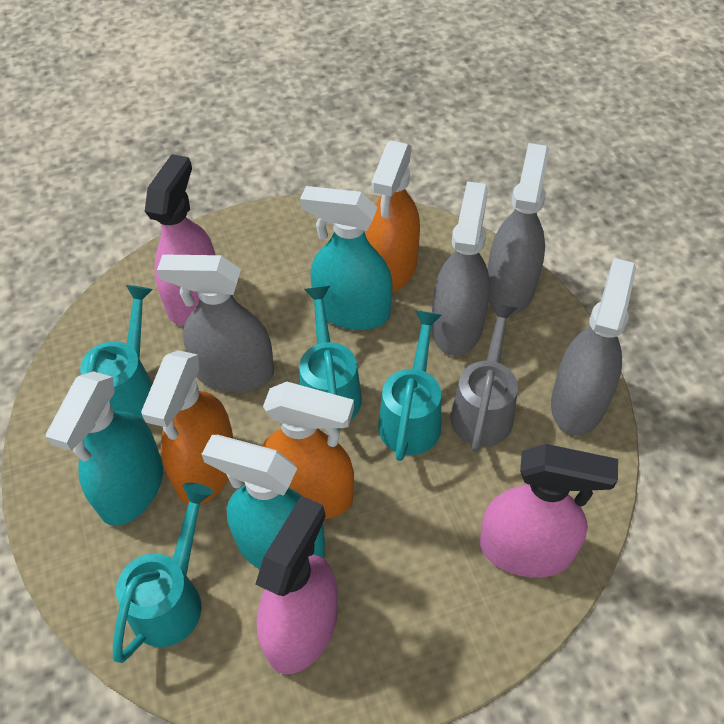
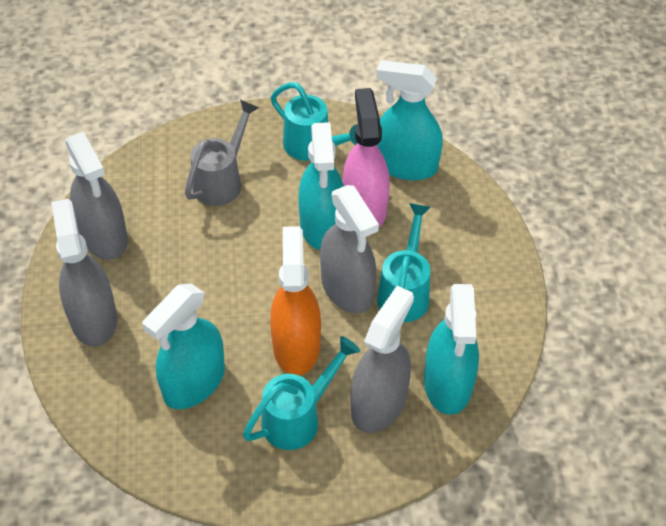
orange spray bottle: [141,350,234,504] [262,382,354,519] [365,140,420,292] = 3 -> [270,226,321,375] = 1
pink spray bottle: [145,154,215,325] [255,496,338,674] [480,444,618,578] = 3 -> [343,88,390,228] = 1
turquoise spray bottle: [46,371,163,526] [201,435,325,569] [300,186,393,330] = 3 -> [142,284,225,409] [298,122,344,250] [376,60,443,180] [424,284,479,415] = 4
turquoise watering can: [80,285,153,418] [113,483,213,663] [299,286,362,430] [378,310,441,461] = 4 -> [243,336,360,450] [271,83,357,161] [377,203,431,322] = 3

